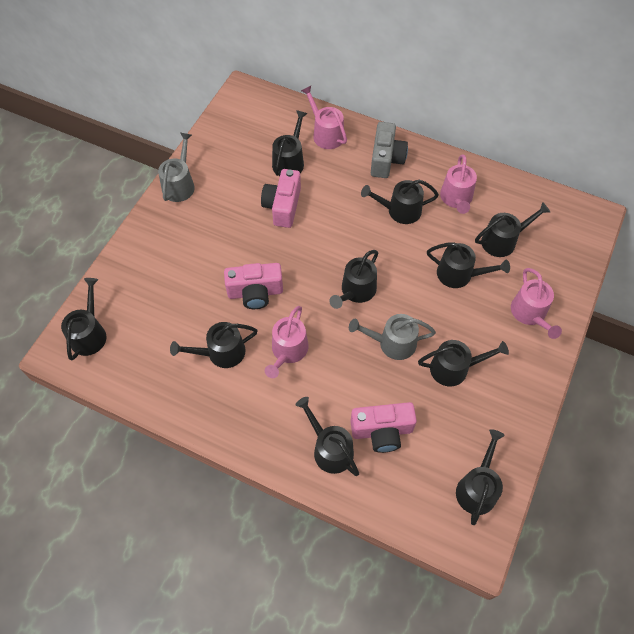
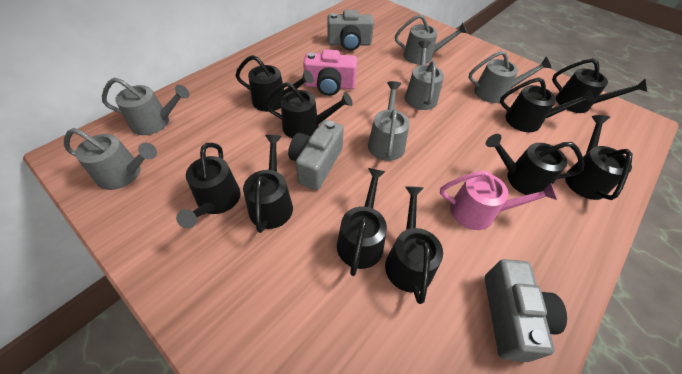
grey camera: [371,122,408,178] = 1 -> [288,120,344,190] [327,10,374,51] [485,259,567,362] = 3
grey watering can: [158,133,195,202] [349,314,436,360] = 2 -> [64,128,157,190] [102,78,190,135] [368,81,410,161] [395,14,467,65] [405,41,444,110] [468,51,552,103] = 6
pink camera: [224,263,283,309] [261,169,301,228] [350,402,417,453] = 3 -> [303,49,357,96] = 1
pink watering can: [265,306,308,378] [301,86,347,149] [440,154,477,214] [511,268,562,339] = 4 -> [440,170,557,230] = 1

